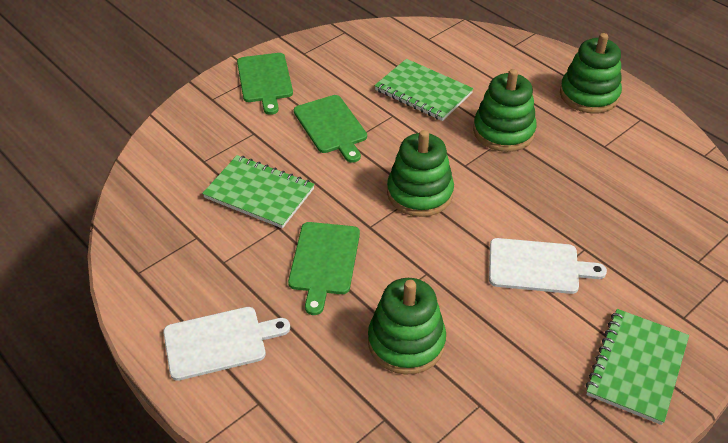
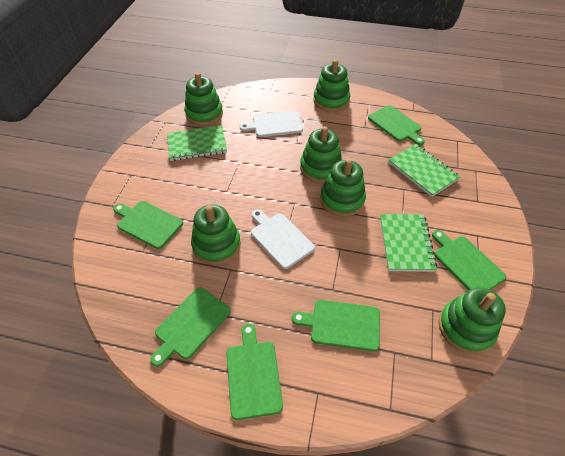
green cutting board: [237,53,293,115] [288,222,360,315] [294,95,367,163] = 3 -> [113,201,183,249] [150,287,230,367] [226,324,283,420] [292,300,380,351] [368,105,425,145] [432,230,506,290] = 6
green stacking toy: [368,278,446,375] [387,130,454,217] [473,69,537,152] [560,33,622,114] = 4 -> [184,72,223,126] [191,204,241,265] [300,126,342,183] [313,59,350,112] [320,159,366,217] [439,287,506,354] = 6

